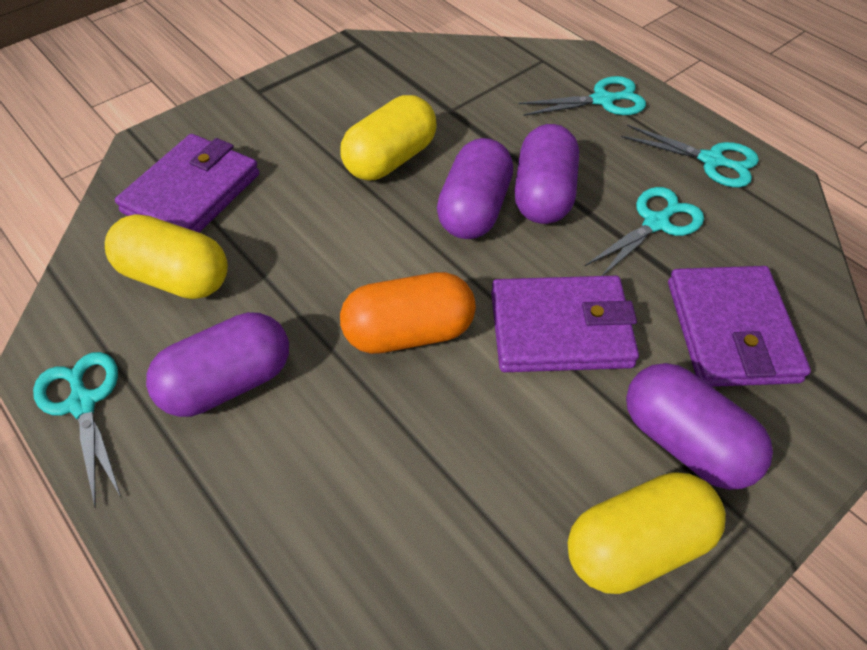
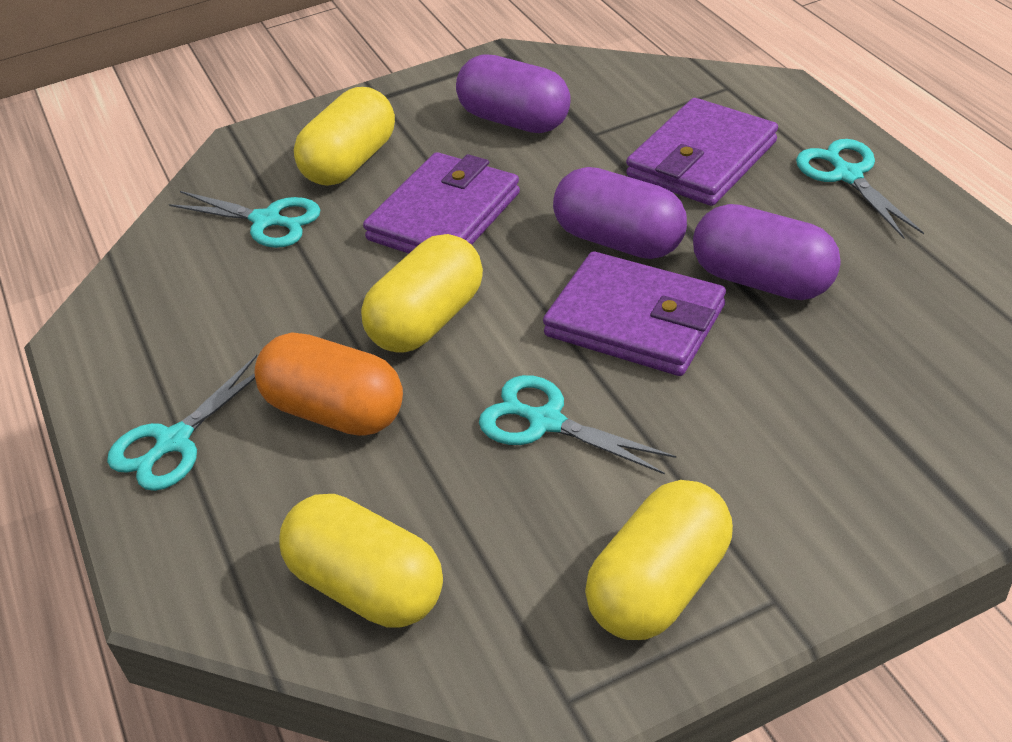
purple capsule: [146,312,289,417] [437,138,513,239] [514,124,579,224] [626,363,773,490] = 4 -> [456,54,571,133] [553,167,687,259] [693,204,841,300] = 3
yellow capsule: [105,214,228,299] [340,95,437,181] [568,472,726,594] = 3 -> [279,494,443,628] [294,87,395,186] [361,234,483,353] [585,480,733,640] = 4

